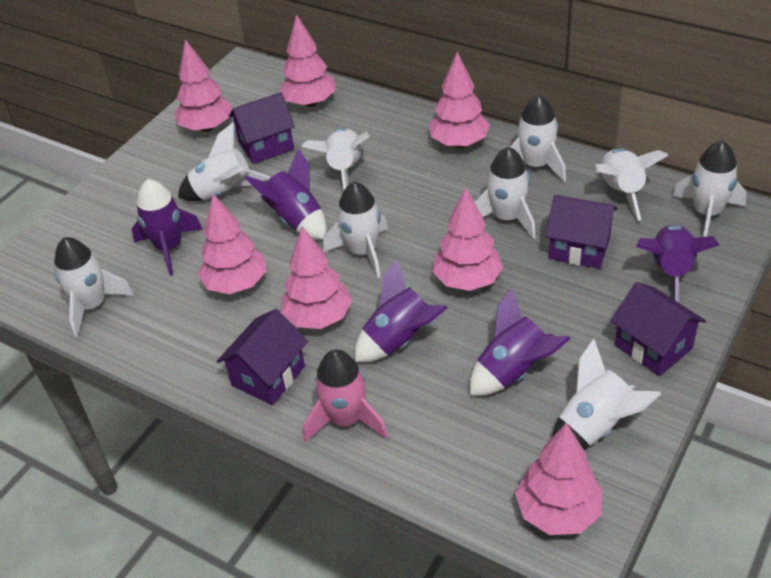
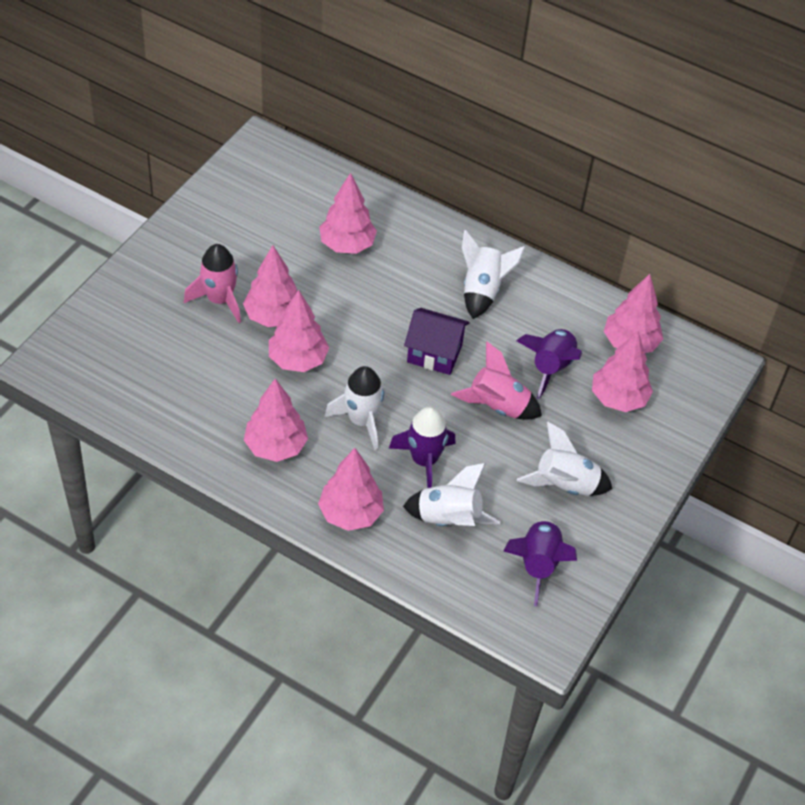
pink rocket: [303,349,388,442] = 1 -> [184,244,241,323] [451,342,542,420] = 2
purple house: [217,309,308,405] [229,92,295,164] [545,195,618,269] [611,282,706,376] = 4 -> [404,308,470,375] = 1
purple rocket: [132,179,203,276] [245,148,327,239] [355,259,448,362] [470,287,571,396] [636,225,719,303] = 5 -> [389,407,455,488] [504,519,577,606] [516,329,582,399] = 3
white rocket: [54,237,134,337] [178,122,270,201] [302,128,370,192] [323,182,388,278] [474,147,536,239] [511,95,566,183] [552,338,661,449] [594,148,669,221] [672,140,747,237] = 9 -> [324,366,386,450] [403,463,500,526] [462,230,525,319] [517,422,613,496] = 4

